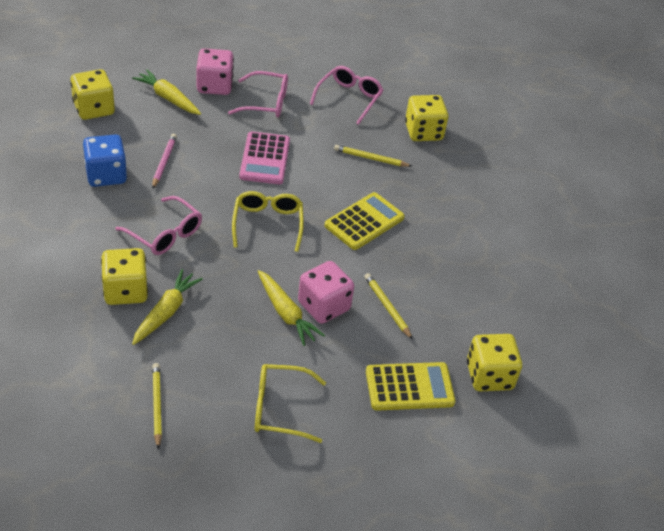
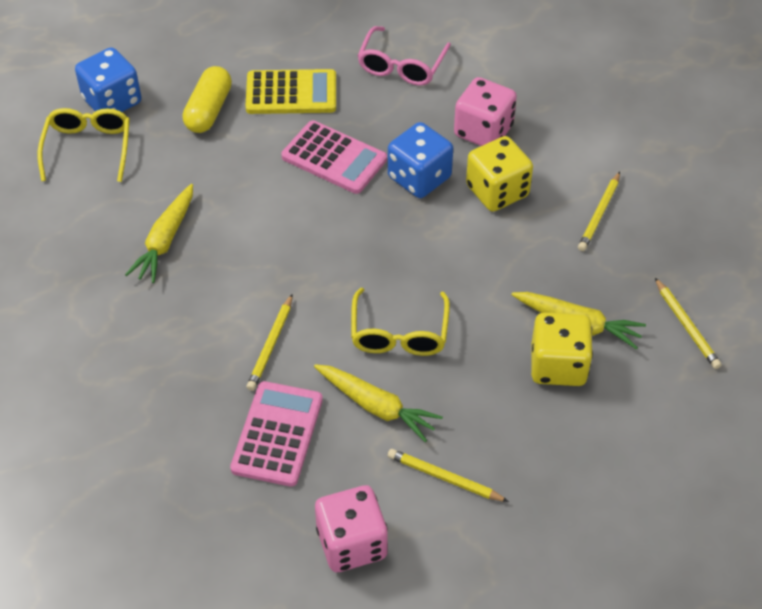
blue dice: [83,135,127,187] = 1 -> [75,47,141,112] [388,122,453,198] = 2
pink calculator: [239,132,290,184] = 1 -> [230,381,323,487] [281,121,387,194] = 2
pink glasses: [115,196,202,255] [228,71,288,118] [310,66,383,125] = 3 -> [358,26,451,86] = 1
pink pencil: [152,134,177,189] = 1 -> none = 0
yellow calculator: [324,192,405,250] [366,362,455,411] = 2 -> [246,69,336,114] = 1
yellow capsule: none = 0 -> [182,66,232,133] = 1
yellow dice: [70,69,115,120] [101,248,148,305] [405,95,448,141] [467,334,522,391] = 4 -> [466,136,533,212] [531,313,593,386] = 2
yellow pencil: [152,363,162,449] [334,145,411,167] [364,273,413,340] = 3 -> [247,294,292,391] [388,449,509,502] [578,172,620,251] [655,278,721,369] = 4

